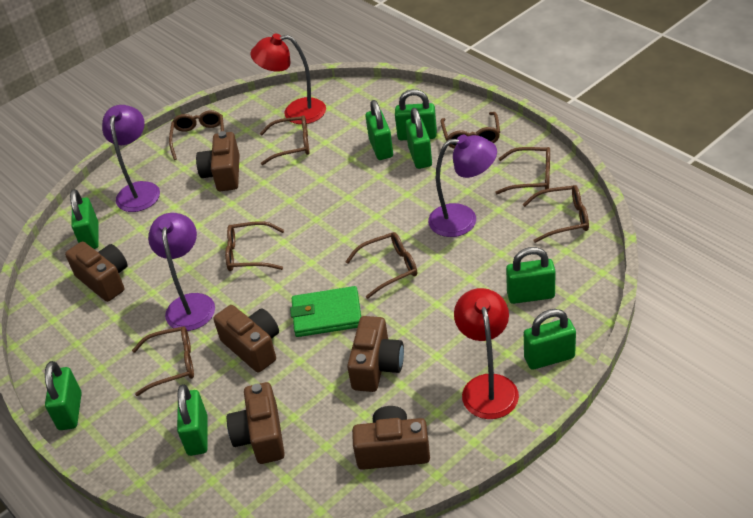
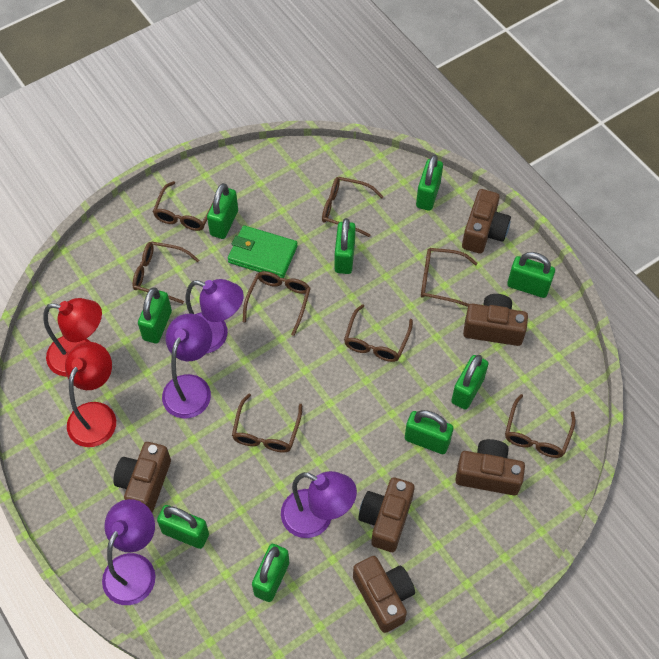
green padlock: [45,361,82,430] [70,189,99,249] [177,384,208,456] [366,100,393,160] [395,89,437,140] [405,108,432,169] [506,247,556,304] [524,309,576,370] = 8 -> [138,287,172,343] [157,505,209,549] [207,183,238,239] [252,544,289,602] [334,218,356,274] [405,410,453,454] [416,155,443,211] [451,355,488,410] [507,252,555,298] = 9
purple lamp: [102,105,160,212] [148,213,215,331] [428,135,497,237] = 3 -> [102,499,155,605] [162,314,212,419] [186,279,244,353] [281,471,357,538] = 4

